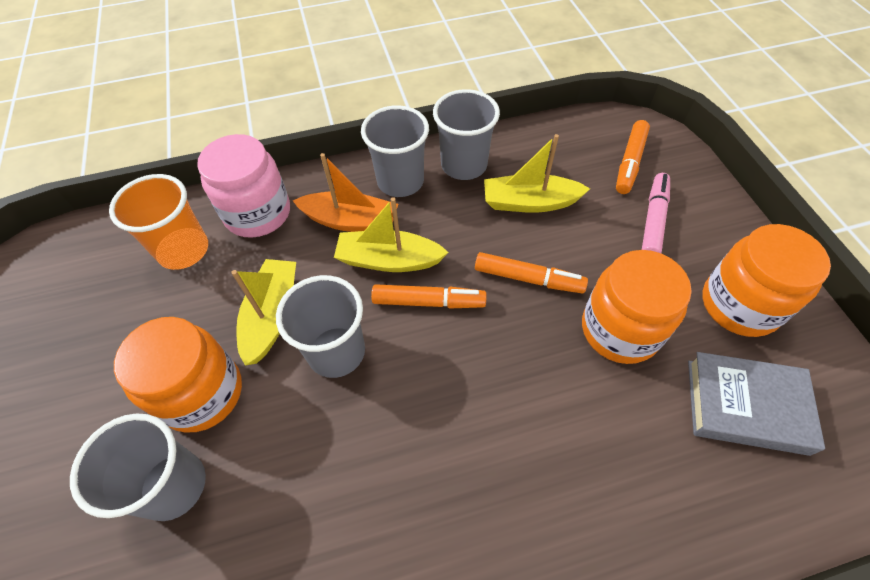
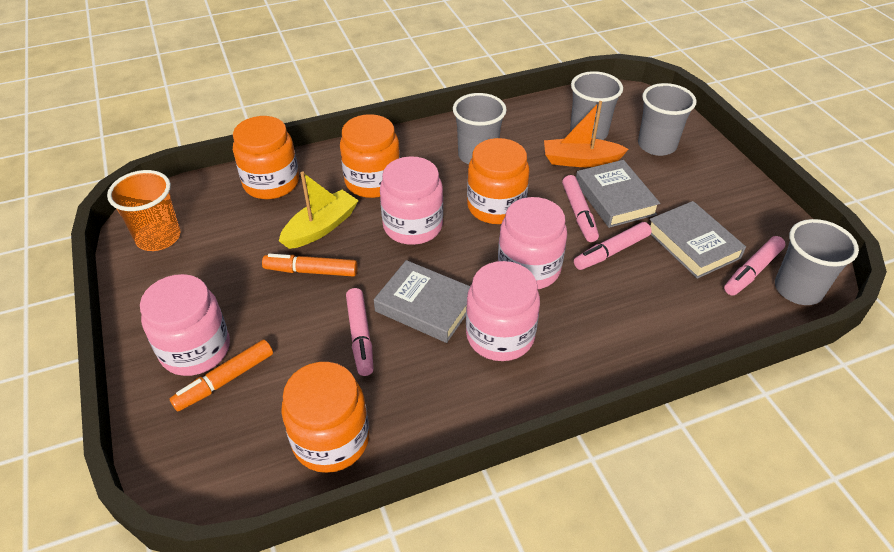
grey book: [688,352,825,456] = 1 -> [374,260,470,343] [576,160,660,228] [650,201,746,279] = 3
orange jar: [114,317,242,432] [582,250,692,364] [702,224,831,337] = 3 -> [233,116,299,199] [281,362,369,473] [340,114,400,198] [467,138,529,224] = 4
orange marker: [371,284,487,309] [475,252,588,293] [616,120,650,194] = 3 -> [170,339,273,411] [262,254,358,277] = 2
pink jar: [197,134,290,238] = 1 -> [140,274,230,376] [380,156,443,245] [466,261,540,361] [498,197,567,289] = 4
pink marker: [642,173,670,253] = 1 -> [346,288,373,376] [562,175,599,242] [574,222,652,270] [724,236,785,296] = 4
yellow boat: [231,259,296,366] [334,197,449,272] [484,134,590,213] = 3 -> [279,172,359,249] = 1

